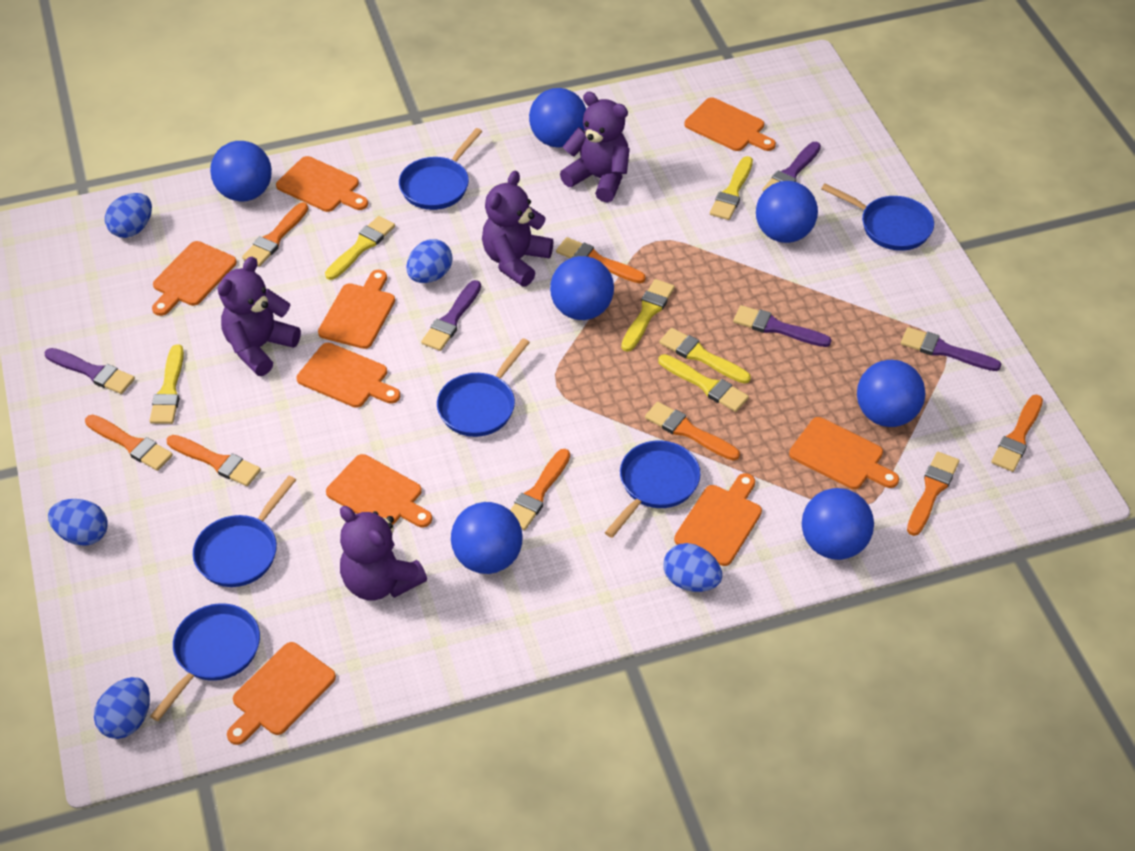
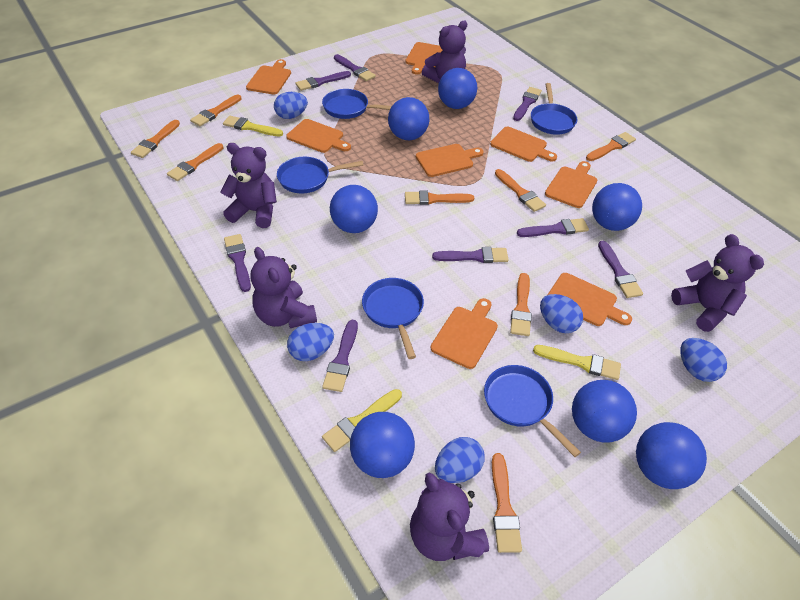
blue pan: [150,603,260,721] [193,476,296,587] [399,128,483,210] [437,338,530,437] [605,440,701,538] [821,183,934,251] = 6 -> [277,157,363,193] [322,89,392,119] [362,278,424,359] [484,365,581,457] [531,83,577,135] = 5
orange cutting board: [152,241,237,316] [227,642,336,745] [276,156,368,212] [296,343,400,408] [318,270,395,349] [326,454,432,527] [674,473,762,566] [684,97,776,151] [789,417,899,489] = 9 -> [246,59,291,94] [286,119,351,153] [405,42,443,74] [416,144,484,177] [431,298,498,369] [490,127,557,162] [545,161,597,208] [547,273,632,326] = 8
purple brush: [45,348,135,394] [421,280,481,351] [733,305,831,347] [762,142,821,192] [901,327,1001,371] = 5 -> [224,234,251,292] [296,71,351,91] [322,320,358,392] [334,54,376,81] [432,247,509,263] [513,87,542,121] [517,218,589,237] [598,241,643,298] = 8
purple teddy bear: [218,257,301,376] [340,506,427,600] [482,171,554,287] [560,92,630,203] = 4 -> [220,143,277,228] [250,247,317,328] [410,473,489,561] [422,21,467,83] [671,234,764,332] = 5
yellow brush: [149,344,184,424] [325,216,395,280] [621,279,675,352] [658,354,749,412] [659,328,751,384] [710,156,753,220] = 6 -> [223,116,283,137] [322,389,402,452] [533,345,621,380] = 3

